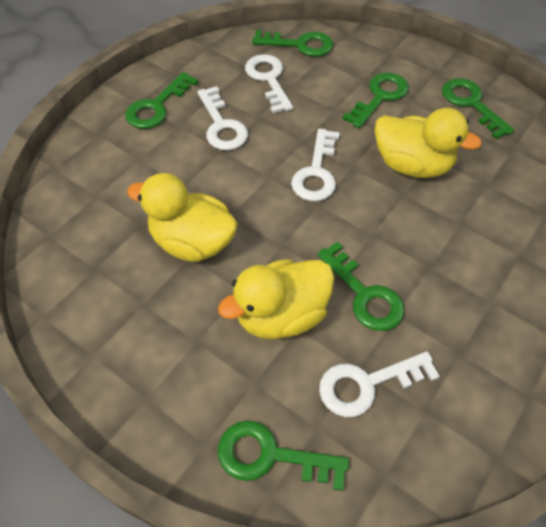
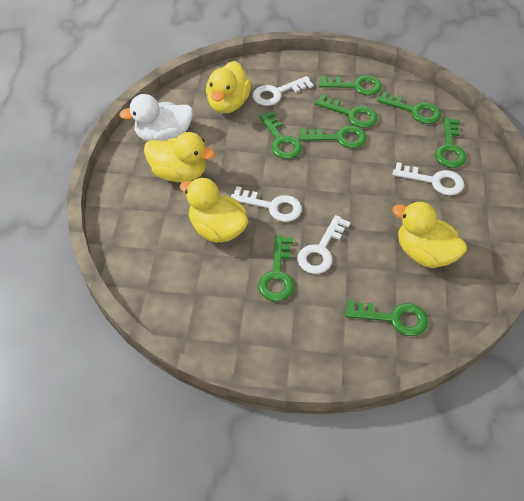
green key: [125,72,198,129] [218,420,349,491] [252,30,333,57] [317,241,404,331] [342,73,409,128] [442,78,514,139] = 6 -> [258,235,294,302] [259,111,302,159] [299,126,367,148] [315,94,378,128] [319,75,382,95] [345,299,428,336] [377,91,441,124] [435,118,467,168] = 8
white duck: none = 0 -> [119,94,193,142] = 1
yellow duck: [127,173,238,262] [218,259,334,339] [375,108,482,178] = 3 -> [144,132,215,182] [180,177,248,243] [206,61,251,113] [392,201,467,268] = 4

